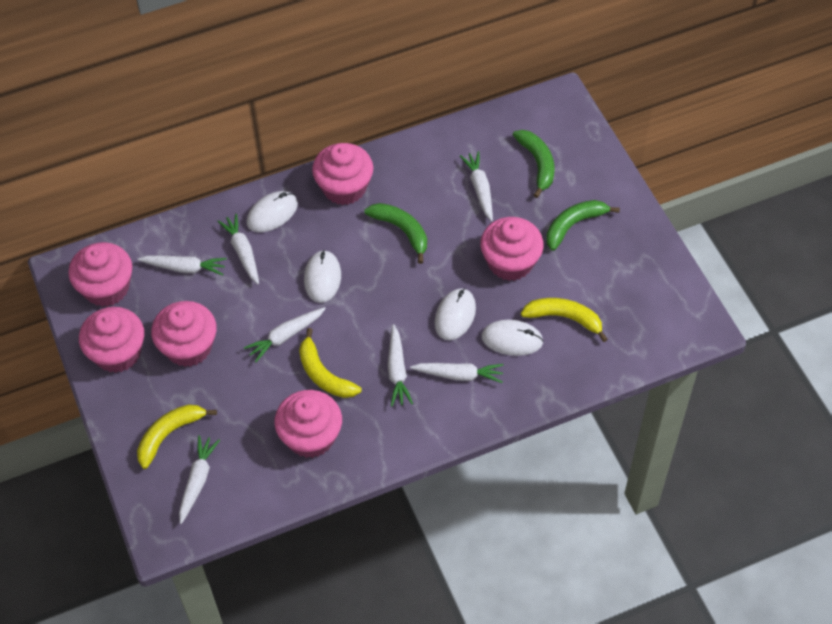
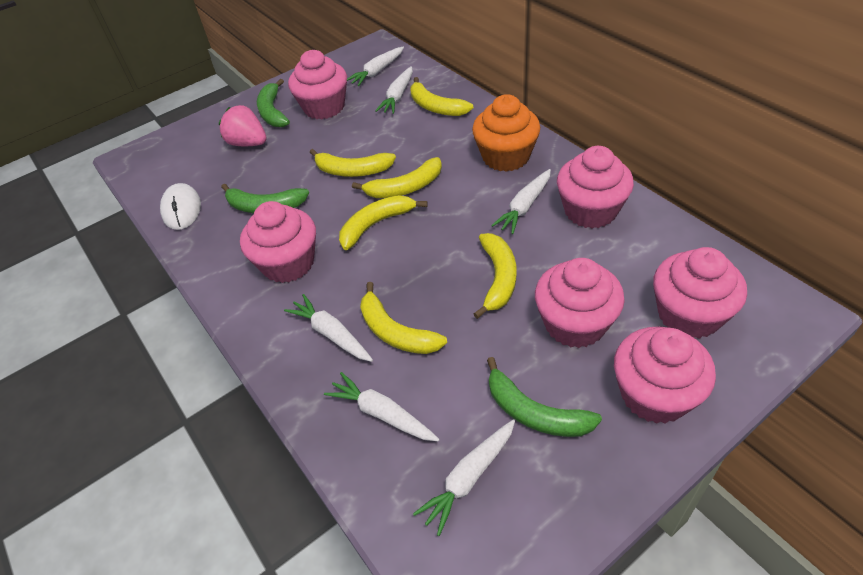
orange cupcake: none = 0 -> [472,94,540,172] = 1
pink strawberry: none = 0 -> [219,105,267,146] = 1
white carrot: [137,255,227,276] [179,435,220,524] [217,214,259,284] [244,307,326,363] [388,324,413,406] [410,363,504,383] [460,151,493,221] = 7 -> [284,294,373,362] [324,372,440,441] [347,46,404,86] [375,66,413,114] [413,419,515,536] [491,169,551,234] = 6
white mouse: [247,191,298,232] [304,250,341,303] [435,288,476,340] [482,320,544,356] = 4 -> [160,183,201,230] = 1
yellow banana: [137,404,217,469] [299,328,361,398] [521,298,608,342] = 3 -> [310,149,396,177] [339,195,428,250] [352,157,442,198] [360,282,447,354] [410,77,473,116] [474,233,516,319] = 6

